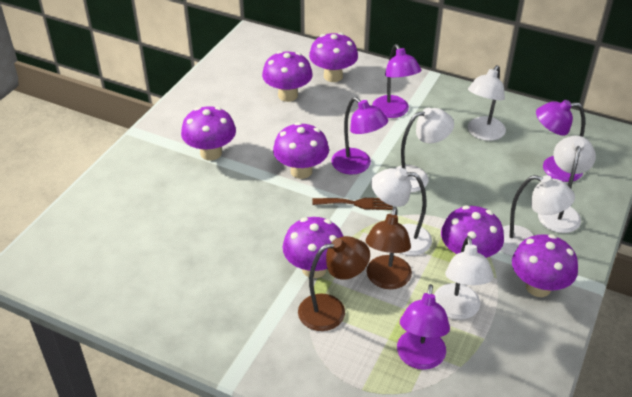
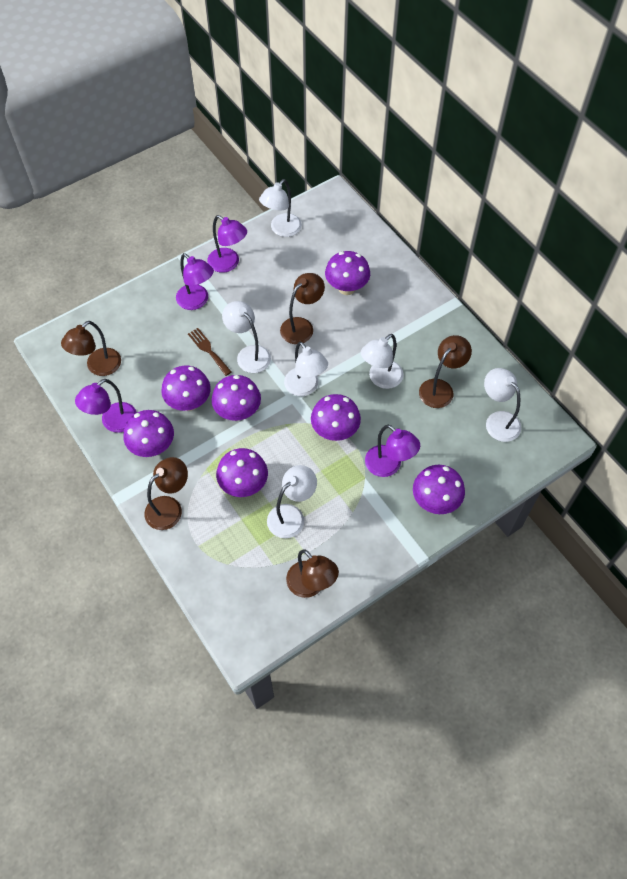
brown lamp: [298,236,370,331] [366,207,412,289] = 2 -> [61,321,121,376] [144,457,188,530] [280,273,325,344] [286,549,339,598] [419,335,472,408] = 5

